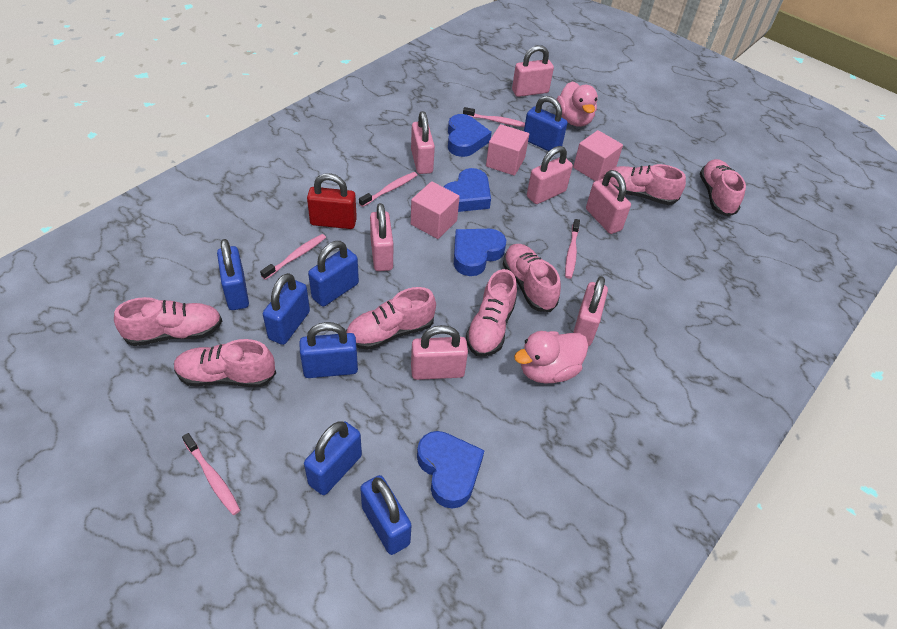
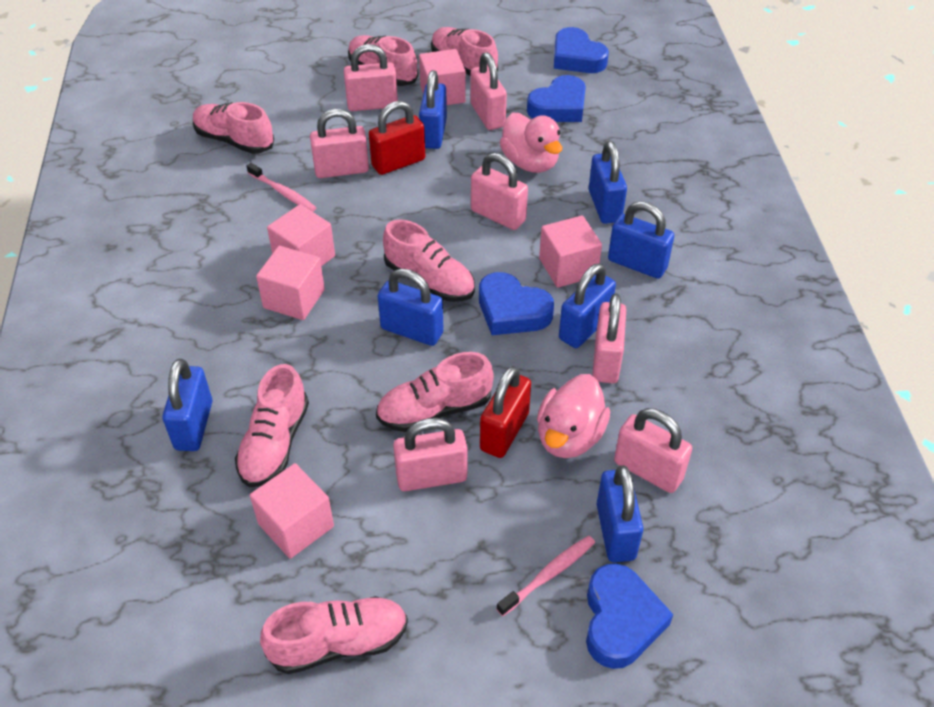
pink cube: [411,181,460,239] [486,124,529,176] [573,130,623,181] = 3 -> [250,463,334,559] [256,246,325,320] [267,204,335,266] [419,49,466,105] [539,215,602,288] = 5
pink toothbrush: [182,433,240,515] [260,234,326,280] [359,172,417,207] [463,107,525,127] [565,219,580,279] = 5 -> [247,163,317,212] [497,536,595,616] = 2
red padlock: [307,173,357,229] = 1 -> [369,101,425,175] [480,366,531,458] = 2

